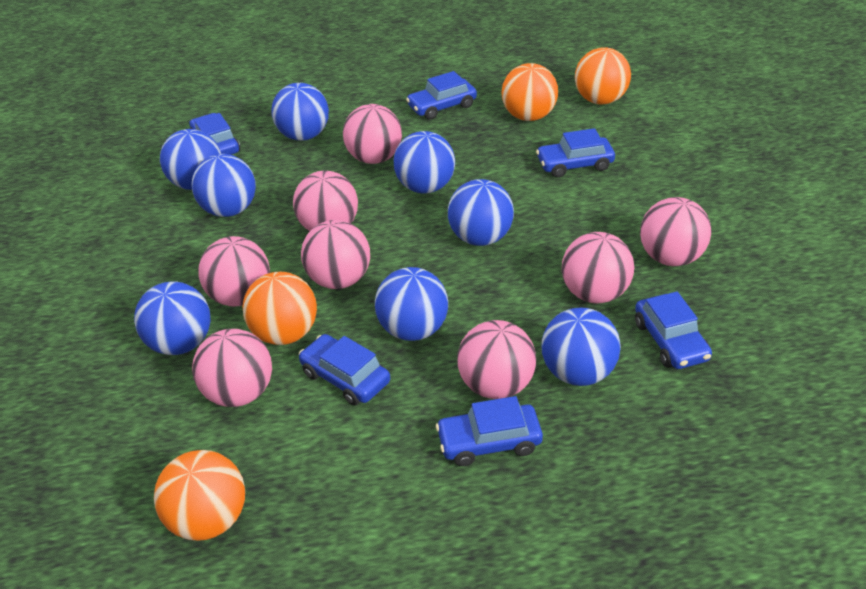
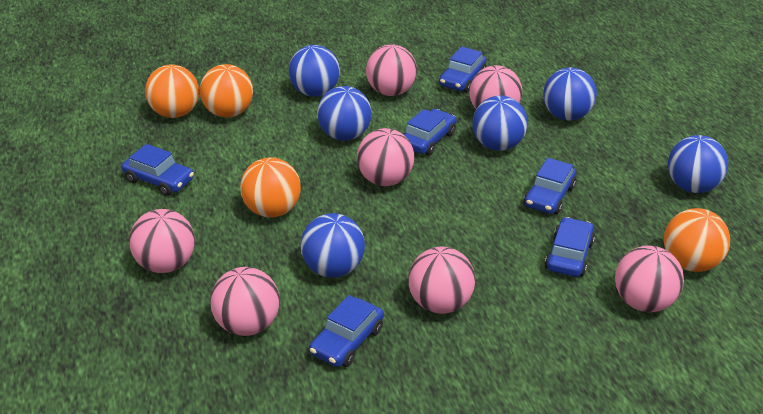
blue ball: [134,281,211,355] [160,129,221,190] [191,154,256,217] [271,83,329,141] [375,267,448,341] [393,131,455,193] [448,179,514,246] [542,307,621,386] = 8 -> [289,45,340,97] [300,213,365,278] [317,86,371,141] [472,96,528,151] [543,67,597,120] [668,135,728,193] = 6
pink ball: [192,329,272,407] [198,236,270,307] [293,171,358,231] [301,220,370,289] [343,104,402,164] [457,320,536,399] [562,232,634,303] [640,197,711,266] = 8 -> [129,209,195,273] [210,267,280,336] [357,128,414,186] [366,44,417,96] [408,247,475,314] [469,65,522,109] [615,245,684,312] = 7

